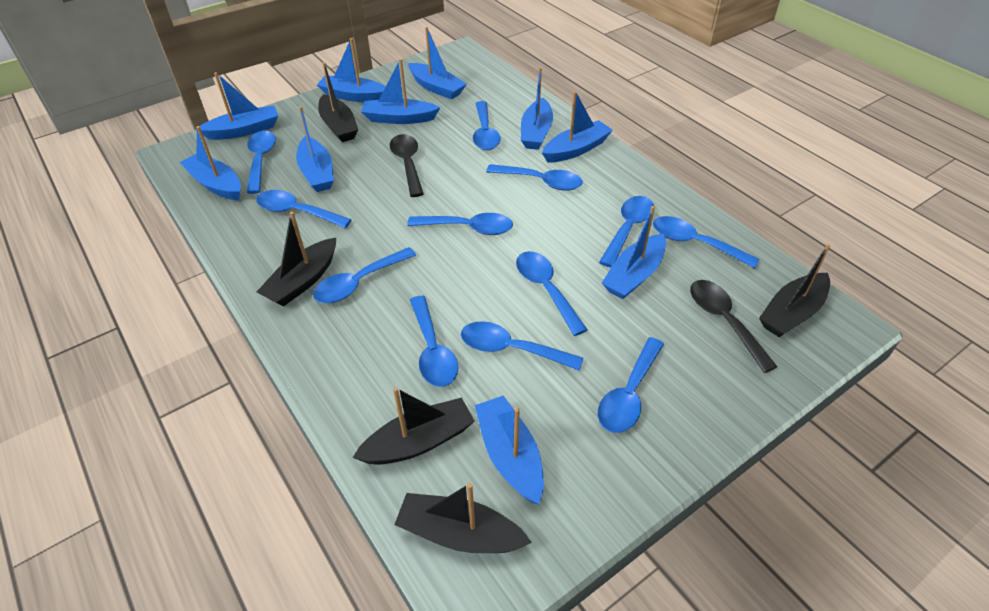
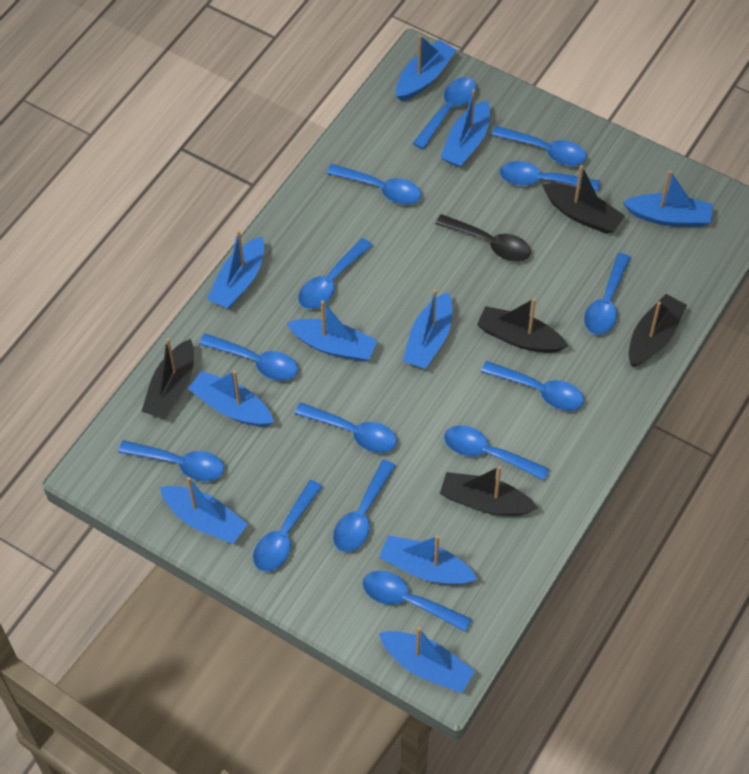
black spoon: [390,134,424,197] [690,280,777,373] = 2 -> [435,214,531,262] = 1
blue spoon: [246,131,276,194] [256,190,352,228] [313,247,416,303] [407,213,513,235] [410,296,458,387] [461,321,583,371] [473,101,501,150] [486,164,583,191] [516,251,588,336] [598,337,664,433] [599,196,654,267] [653,216,759,268] = 12 -> [118,440,224,482] [199,333,298,381] [253,480,323,572] [294,403,397,453] [298,238,372,309] [327,164,422,205] [333,460,396,552] [363,571,472,632] [413,77,477,149] [444,425,549,481] [481,361,584,411] [491,126,587,166] [500,161,600,191] [584,253,631,335] = 14

